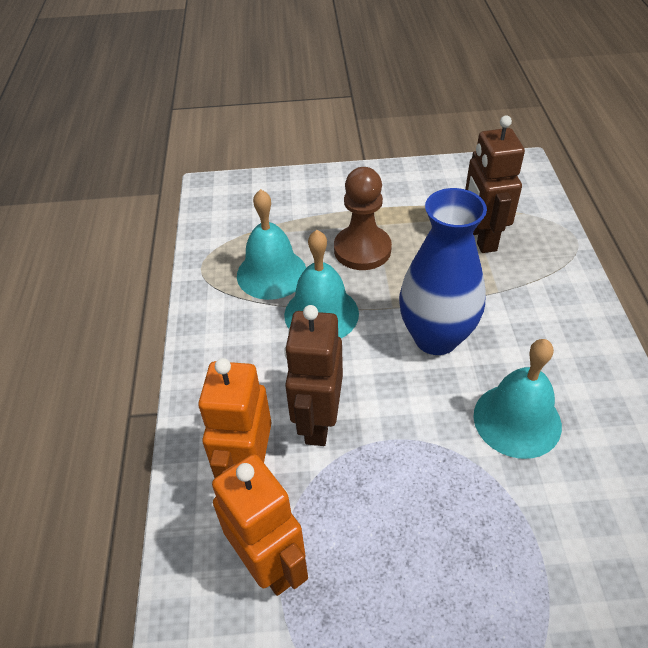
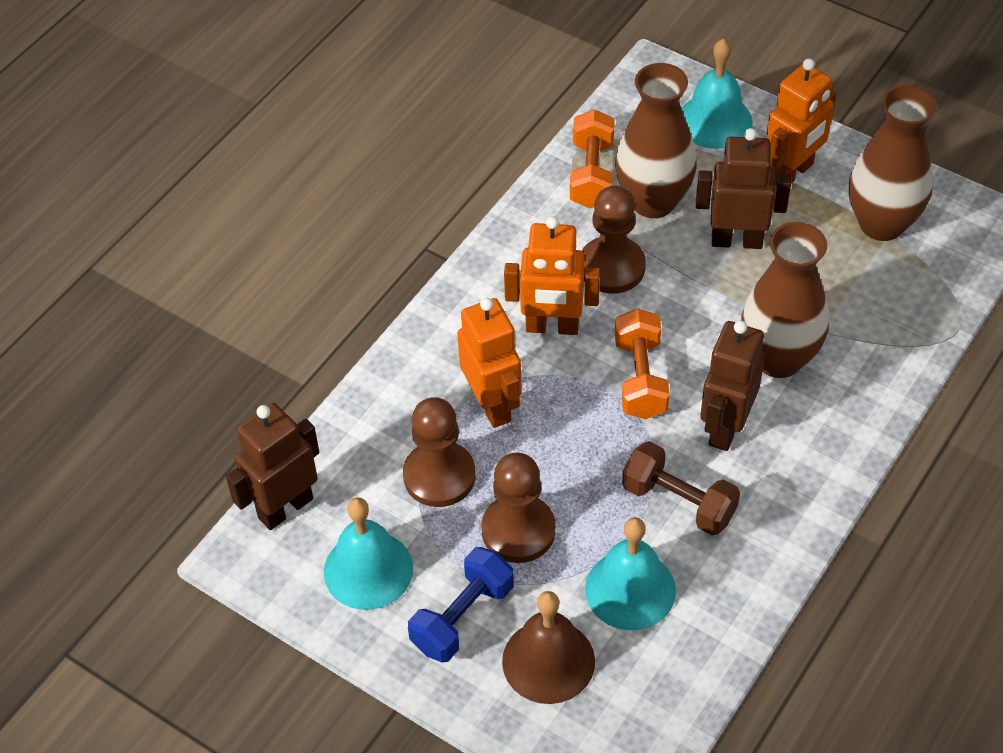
blue dumbbell: none = 0 -> [408,547,514,662] = 1
blue vase: [399,188,487,355] = 1 -> none = 0
brown bell: none = 0 -> [502,591,595,704] = 1
brown dumbbell: none = 0 -> [622,441,740,536] = 1
brown pawn: [334,167,392,270] = 1 -> [403,397,476,507] [481,453,556,563] [582,186,646,294] = 3
brown robot: [284,305,343,446] [465,115,525,253] = 2 -> [226,403,319,530] [696,128,791,249] [700,320,765,451] = 3
brown vase: none = 0 -> [615,63,697,218] [741,222,829,378] [849,85,937,241] = 3
orange dumbbell: none = 0 -> [570,109,615,208] [615,308,670,419] = 2
orange robot: [198,358,271,478] [212,454,308,596] = 2 -> [457,298,522,428] [504,216,600,335] [766,59,836,185] = 3

